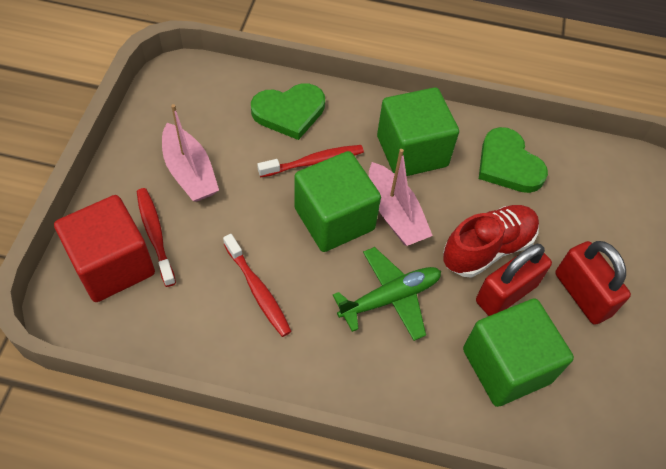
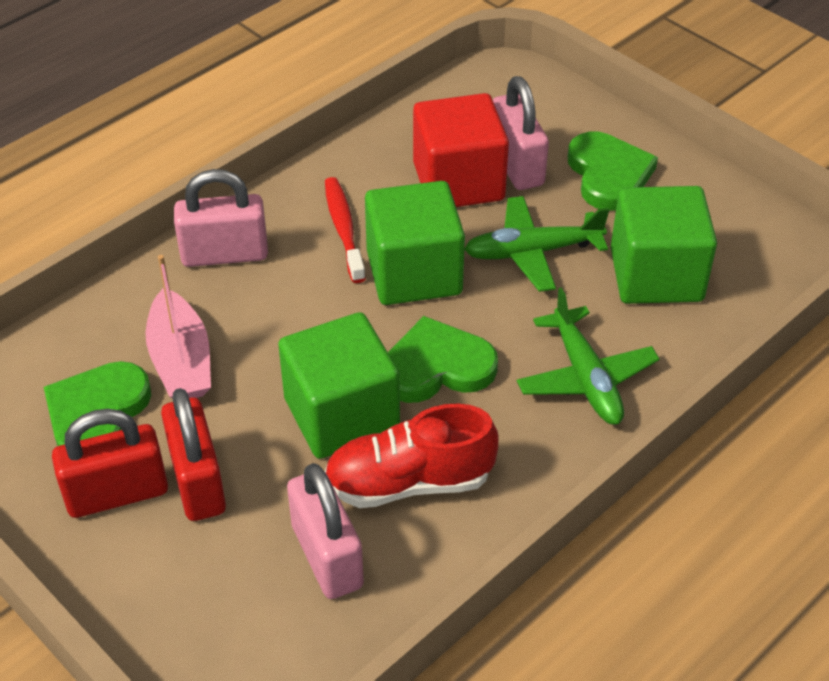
green heart: [251,83,325,140] [479,127,548,193] = 2 -> [44,361,151,446] [388,316,498,403] [568,132,658,211] = 3
green plane: [333,247,441,341] = 1 -> [464,196,609,292] [517,287,659,425] = 2
pink boat: [162,104,219,202] [369,149,433,246] = 2 -> [145,255,211,398] = 1
pink padlock: none = 0 -> [174,169,268,267] [287,463,364,599] [493,76,549,190] = 3
red toothbrush: [137,188,176,287] [223,234,292,337] [257,145,364,177] = 3 -> [325,177,366,283] = 1

